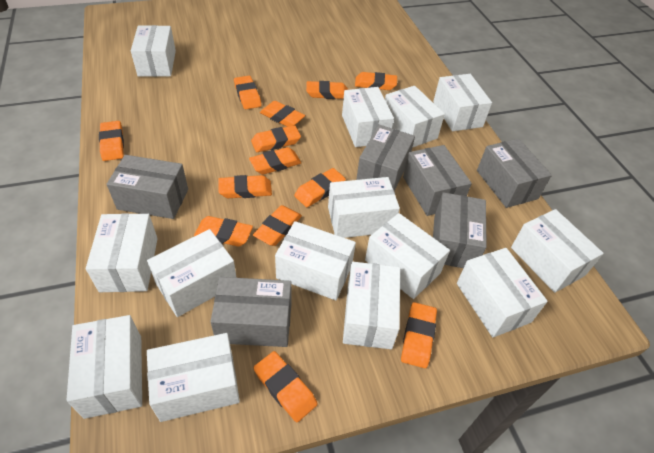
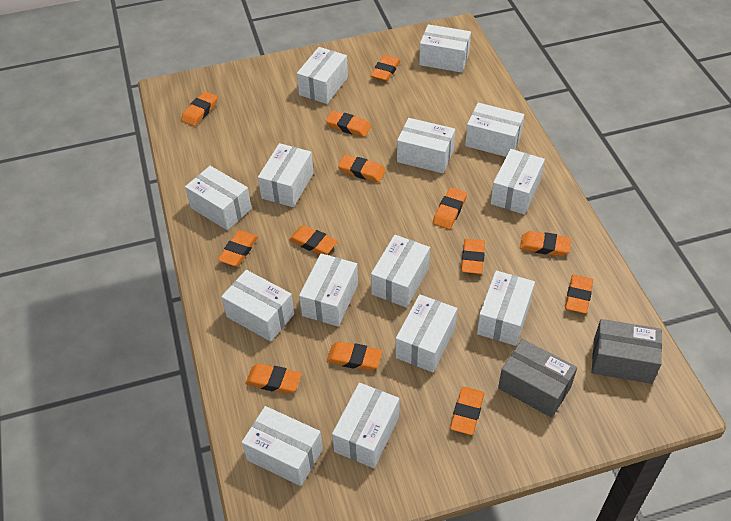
grey box: [107,155,188,219] [210,277,292,347] [356,125,415,191] [403,145,472,216] [433,192,487,268] [477,139,552,208] = 6 -> [498,339,577,418] [592,319,662,384] = 2

